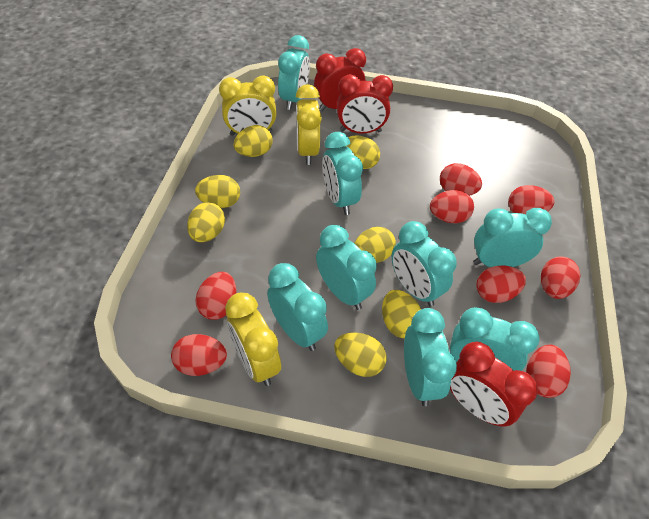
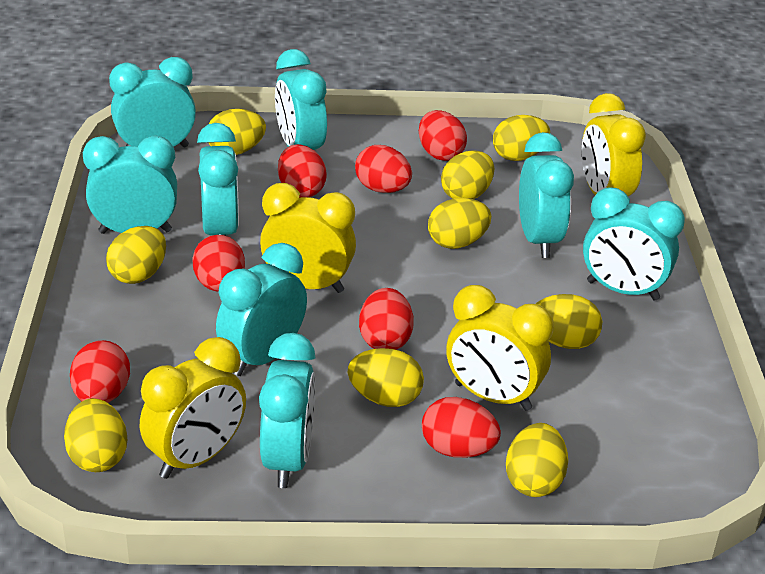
red clock: [314,48,366,111] [337,74,393,134] [450,342,538,426] = 3 -> none = 0
red egg: [171,334,227,376] [195,272,236,320] [430,190,474,223] [440,163,482,196] [476,265,526,303] [508,185,555,214] [526,345,571,398] [541,257,581,299] = 8 -> [70,340,130,403] [192,235,245,291] [278,144,327,197] [355,145,412,193] [359,288,414,350] [419,110,467,161] [422,397,501,458] = 7
yellow clock: [219,76,277,136] [225,292,281,386] [296,84,322,165] = 3 -> [140,337,246,479] [260,183,356,293] [446,285,554,411] [582,93,646,196] = 4
yellow egg: [187,202,225,242] [195,175,240,208] [234,125,273,157] [334,332,386,377] [346,135,380,169] [354,227,396,263] [382,290,421,338] = 7 -> [64,398,127,472] [106,226,166,284] [209,109,266,155] [348,348,424,407] [428,198,491,249] [441,151,494,199] [493,115,550,161] [506,423,568,497] [536,294,602,349] = 9

